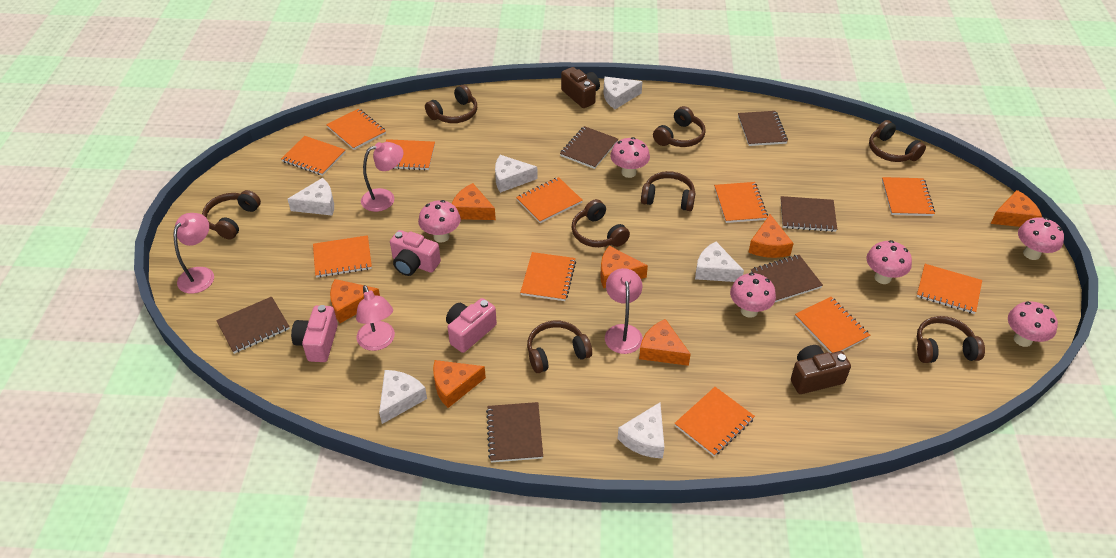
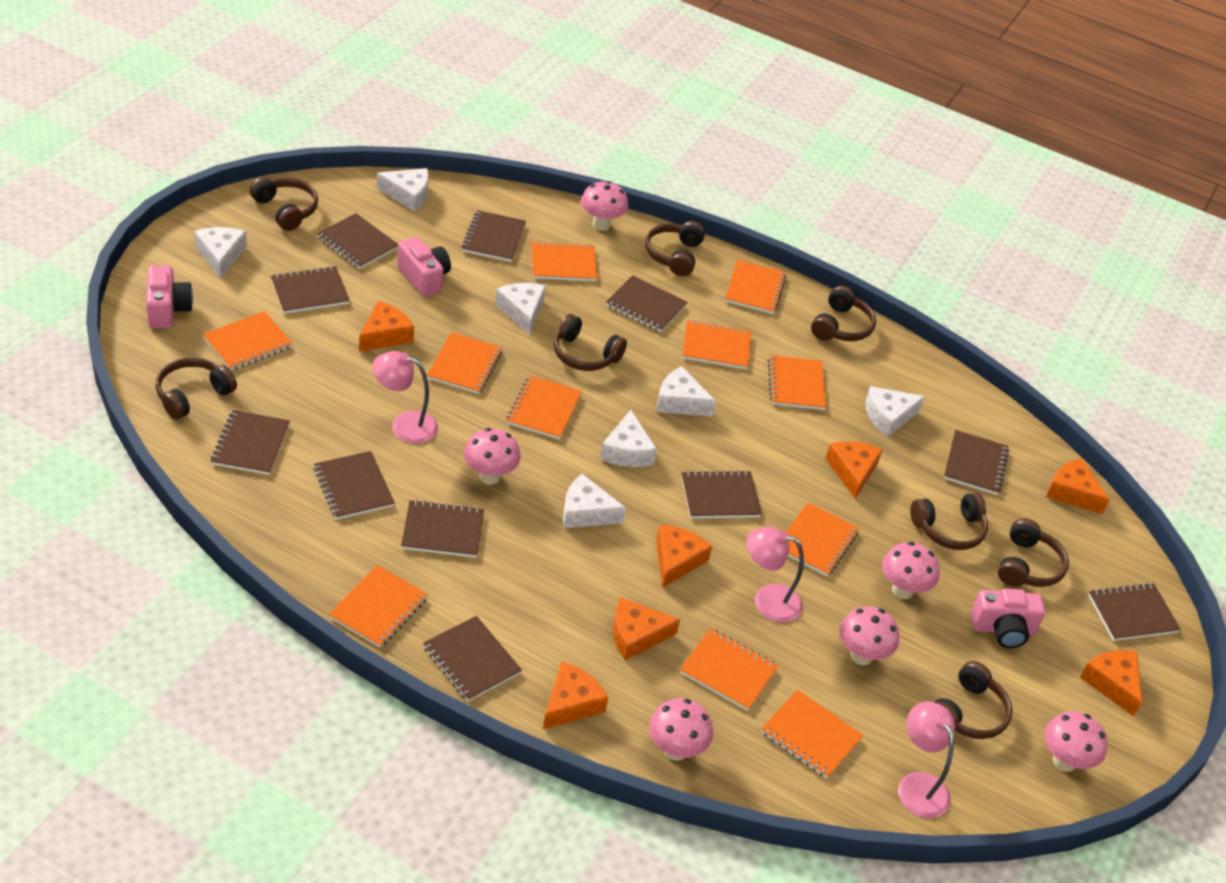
brown camera: [561,67,600,108] [791,345,851,394] = 2 -> none = 0
brown notebook: [216,296,290,354] [486,402,543,462] [560,126,618,169] [738,111,788,146] [751,255,823,302] [781,196,837,232] = 6 -> [211,410,290,475] [271,266,350,314] [314,451,395,520] [317,213,398,269] [401,500,484,558] [423,616,522,702] [462,210,526,262] [606,275,687,332] [681,470,762,519] [944,430,1009,495] [1088,583,1181,641] = 11
pink lamp: [174,213,214,294] [356,285,395,351] [361,142,403,212] [605,268,643,354] = 4 -> [372,351,438,444] [746,527,804,622] [898,701,955,818] = 3
white cheese: [288,178,334,216] [379,370,427,424] [495,155,538,193] [604,77,643,109] [618,402,664,458] [695,242,744,282] = 6 -> [194,227,247,279] [377,168,429,212] [495,283,546,335] [563,474,626,528] [600,410,657,467] [656,366,716,416] [865,386,925,437] = 7

